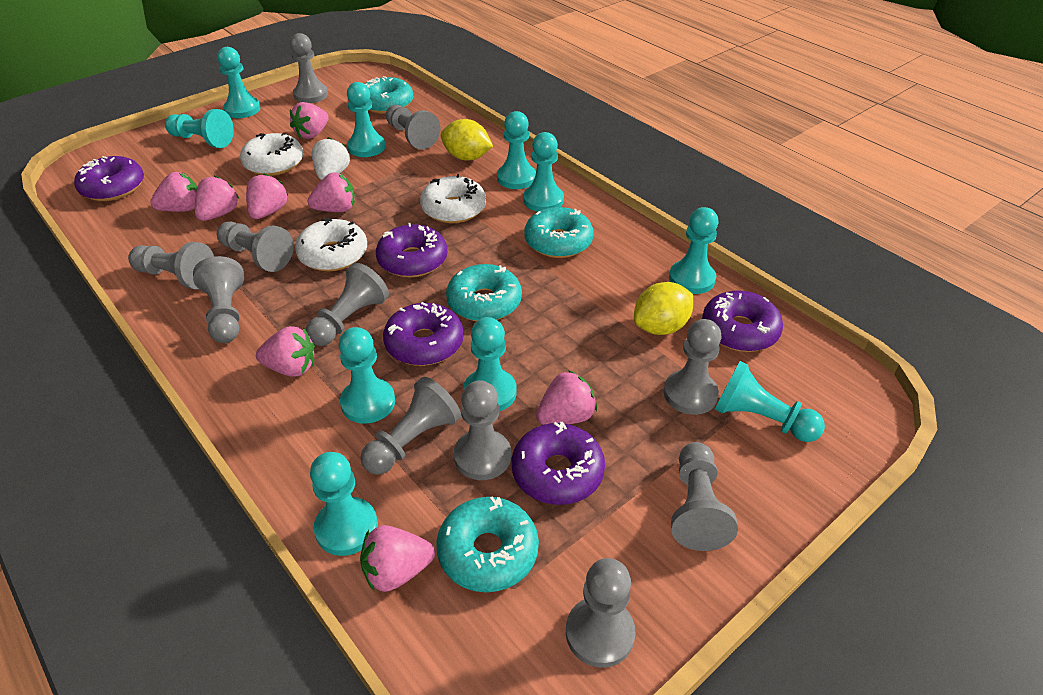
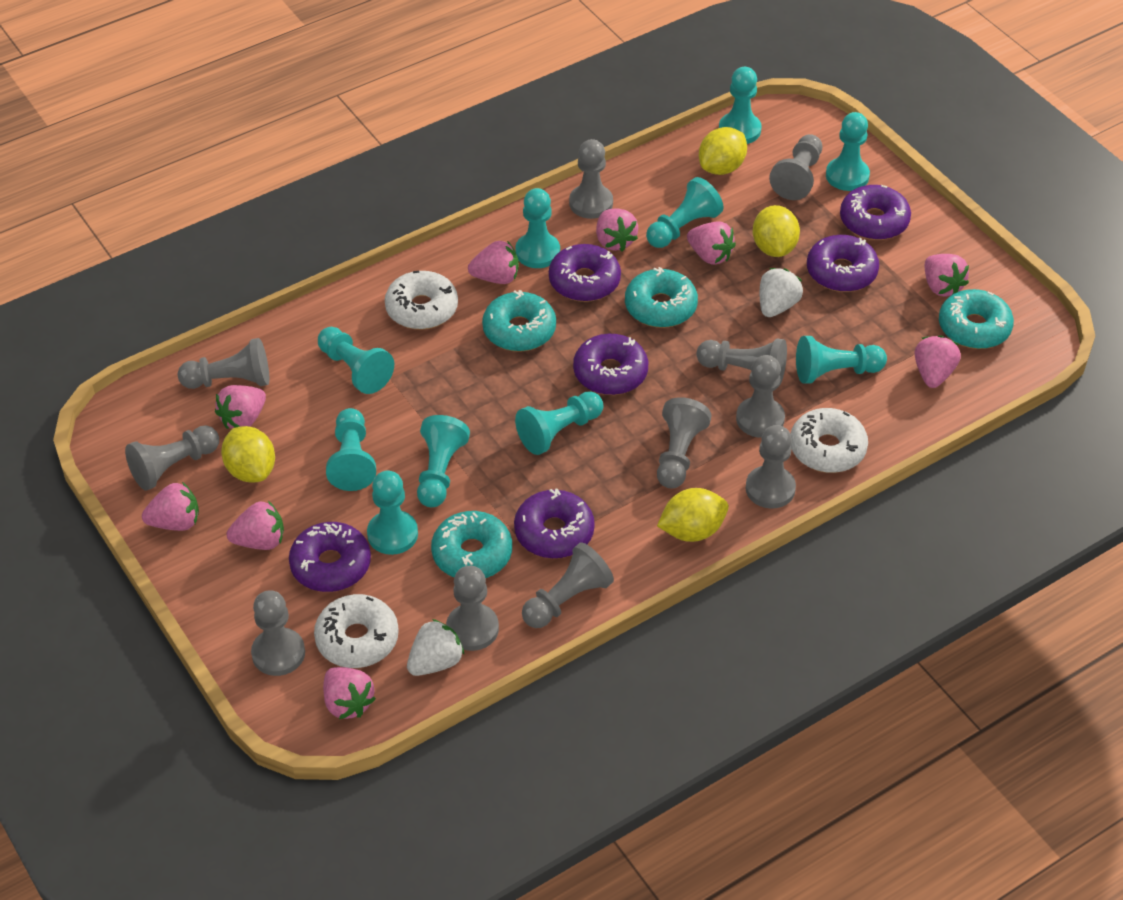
pink strawberry: [150,172,197,212] [195,175,239,221] [246,173,289,219] [256,326,315,377] [290,102,329,139] [308,172,355,212] [360,525,435,592] [536,370,597,425] = 8 -> [142,482,199,531] [215,385,266,429] [227,501,284,550] [323,667,376,719] [468,241,519,284] [596,208,638,251] [687,221,736,265] [914,335,961,388] [925,254,969,297] = 9
purple donut: [74,156,144,201] [376,223,447,278] [383,302,464,366] [512,422,605,505] [702,290,783,352] = 5 -> [289,522,371,592] [514,488,595,559] [549,244,621,302] [573,334,648,395] [807,235,879,292] [840,185,911,240] = 6
white strawberry: [312,137,350,180] = 1 -> [407,619,464,676] [760,268,803,317] = 2
yellow lemon: [441,119,493,161] [634,282,693,335] = 2 -> [221,426,275,483] [657,488,729,542] [699,127,747,175] [752,205,800,257] = 4

